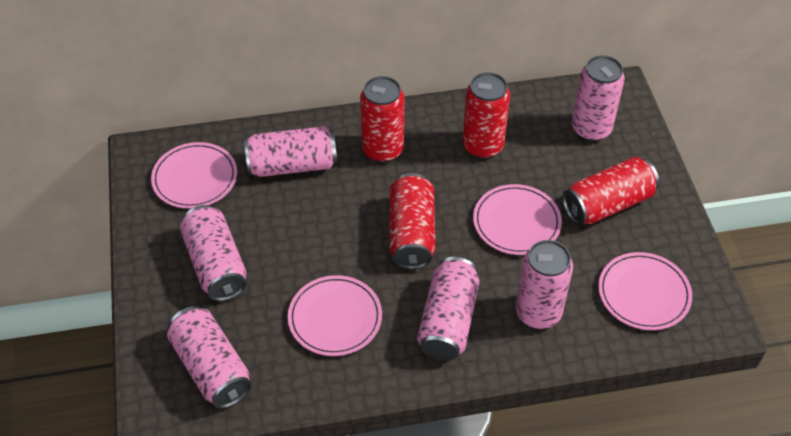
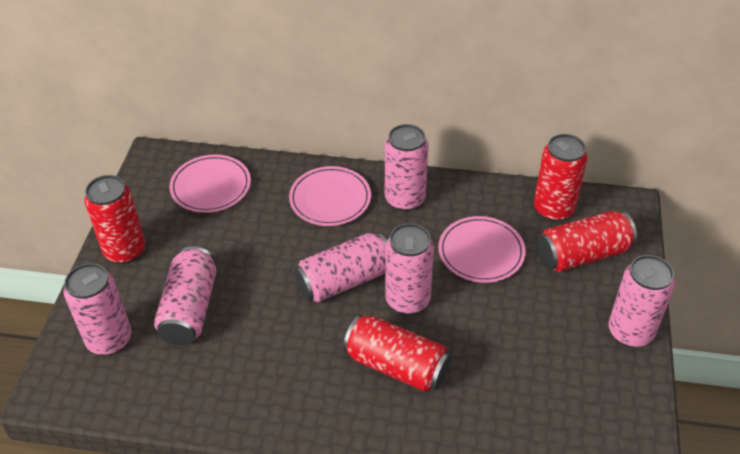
pink plate: [151,142,237,209] [288,275,382,356] [473,184,562,255] [598,252,692,330] = 4 -> [169,155,251,213] [289,166,371,226] [438,216,526,283] = 3

